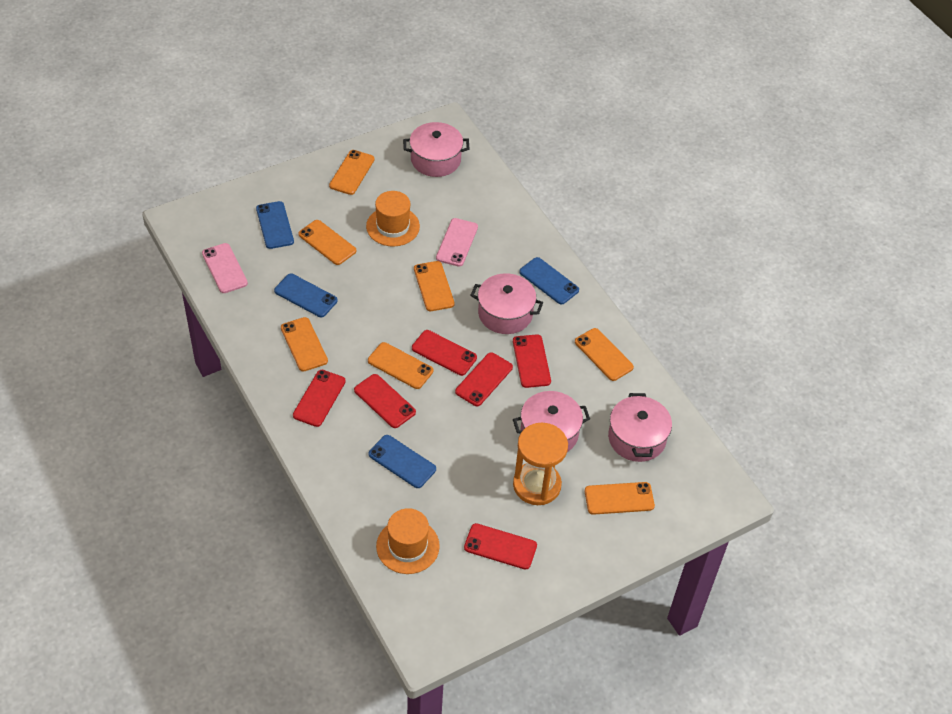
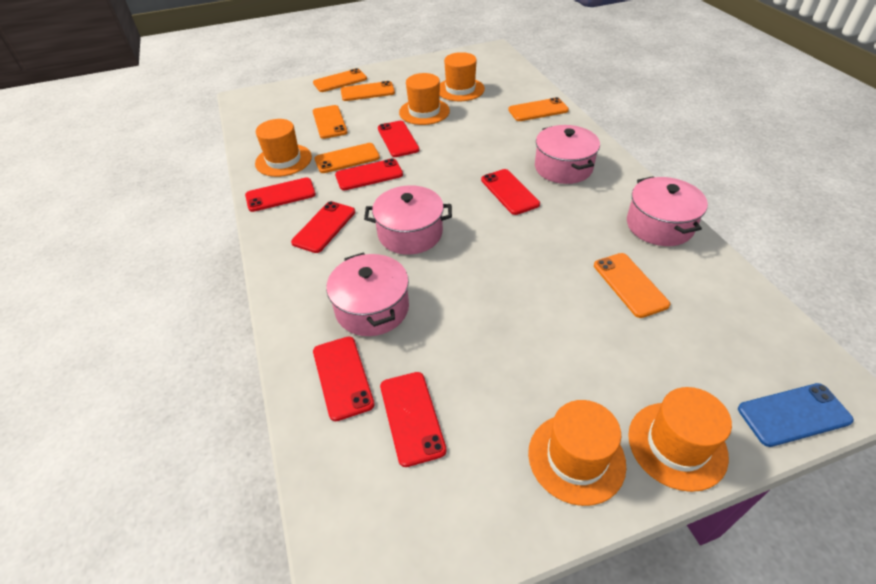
blue phone: [256,201,294,249] [274,274,338,317] [368,435,436,488] [519,257,579,305] = 4 -> [738,383,854,447] = 1
orange hat: [366,191,420,247] [376,508,440,574] = 2 -> [255,119,312,177] [399,73,450,125] [440,52,485,101] [528,400,626,506] [628,387,732,492] = 5
orange hourglass: [513,423,568,505] = 1 -> none = 0
orange phone: [281,317,328,371] [298,220,356,265] [329,150,375,195] [368,342,433,389] [414,261,455,311] [575,328,634,381] [585,482,655,515] = 7 -> [313,68,367,92] [313,105,348,139] [314,143,380,173] [341,81,395,101] [508,97,569,121] [594,253,671,318] = 6
pink phone: [202,243,248,293] [436,218,478,267] = 2 -> none = 0
red phone: [293,370,346,427] [354,374,416,428] [412,330,477,376] [455,352,513,406] [464,523,537,570] [513,334,551,388] = 6 -> [245,177,316,212] [291,201,355,253] [313,337,375,421] [335,158,403,190] [378,121,420,157] [380,372,447,467] [481,169,540,215] = 7

